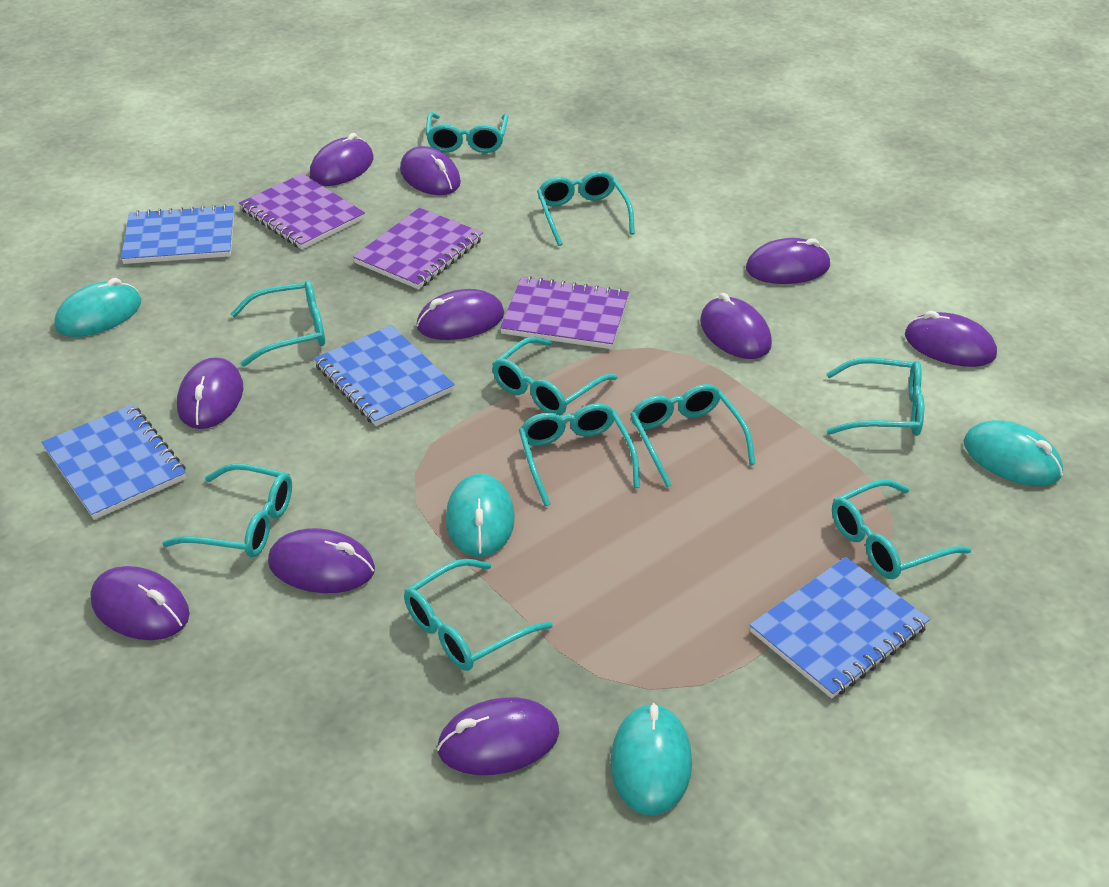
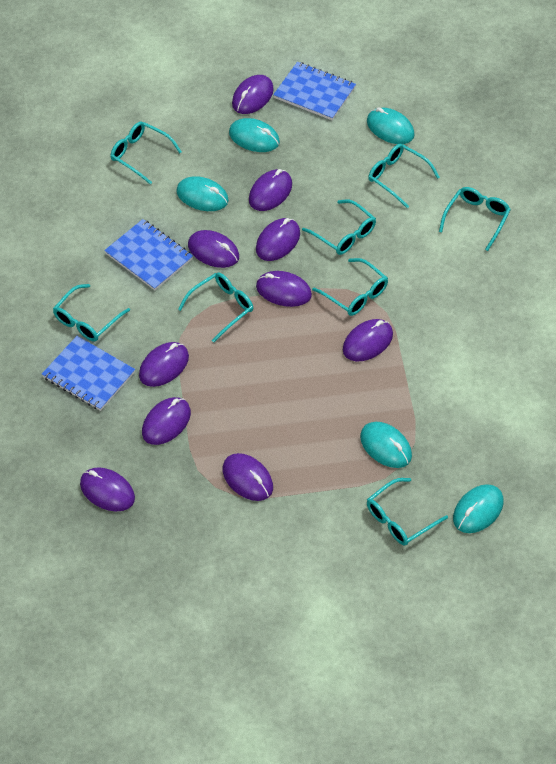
blue notebook: [42,404,186,520] [121,204,234,264] [314,325,455,426] [749,557,930,698] = 4 -> [42,336,135,411] [104,219,193,290] [273,62,356,120] = 3
purple notebook: [239,173,365,249] [353,208,483,289] [500,276,629,349] = 3 -> none = 0
turquoise glasses: [162,463,292,557] [231,280,325,366] [404,559,553,671] [426,112,509,153] [492,337,617,416] [519,403,640,506] [537,171,635,246] [630,384,755,487] [826,357,924,436] [832,479,971,579] = 10 -> [53,284,130,341] [110,122,182,184] [178,273,253,342] [302,199,376,255] [312,258,388,316] [367,478,448,546] [368,144,440,208] [439,187,511,251] = 8
turquoise mouse: [54,278,141,337] [446,473,515,557] [610,703,692,816] [964,420,1063,486] = 4 -> [176,176,229,211] [229,118,280,152] [360,422,412,468] [367,107,415,144] [453,484,504,533] = 5

